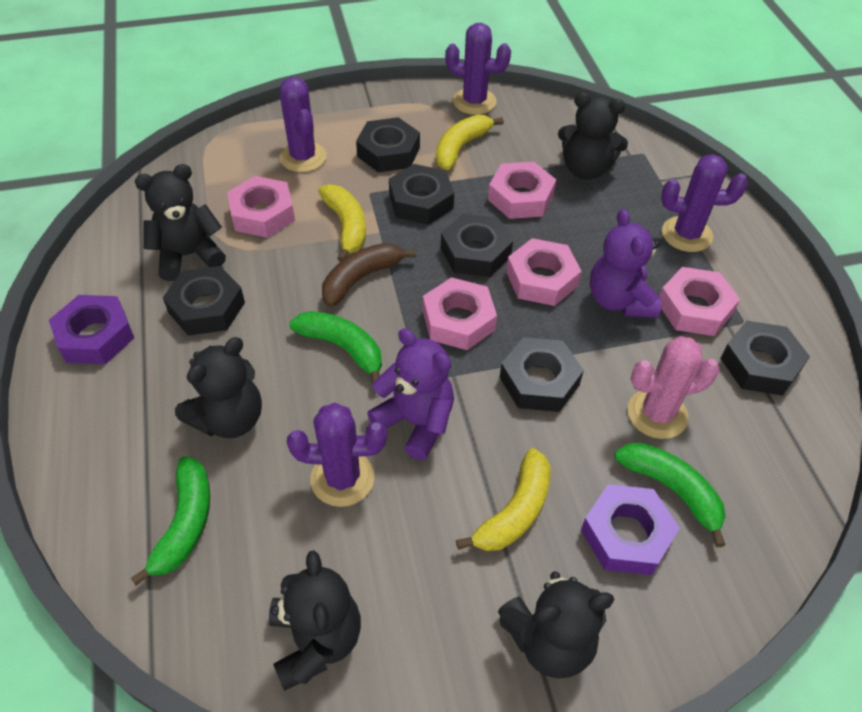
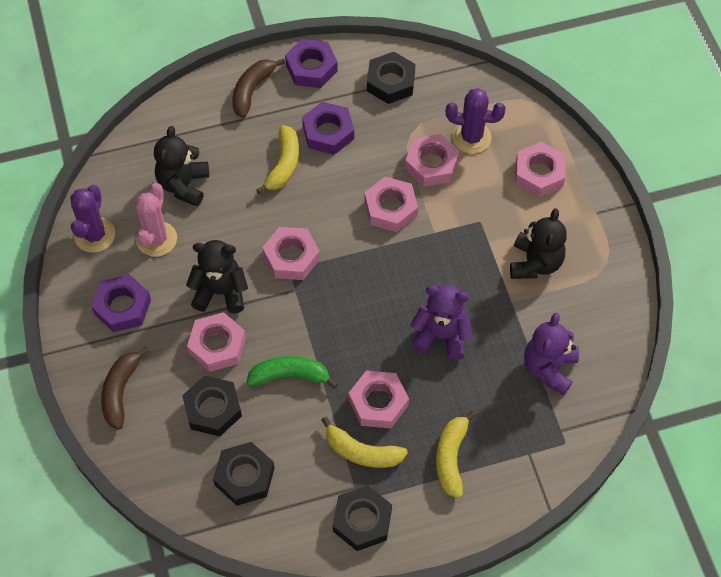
black nut: [163,266,245,335] [356,117,420,173] [389,164,454,225] [441,214,513,277] [499,337,584,412] [720,321,810,395] = 6 -> [182,376,242,436] [213,442,274,506] [333,485,392,551] [367,52,415,104] = 4
black teddy bear: [135,164,226,281] [175,337,262,438] [269,550,361,691] [498,571,614,679] [558,92,628,180] = 5 -> [154,126,209,207] [186,240,248,313] [510,208,567,279] = 3
brown banana: [322,243,417,307] = 1 -> [101,347,149,430] [232,58,285,118] = 2
green banana: [130,456,210,586] [289,311,382,383] [614,442,725,547] = 3 -> [246,356,338,389] = 1
pink nut: [227,176,295,238] [423,277,497,350] [488,162,556,219] [506,238,581,306] [660,267,740,336] = 5 -> [187,312,246,372] [262,227,320,280] [349,370,409,428] [364,177,418,232] [405,134,459,187] [515,142,565,197] = 6
purple cactus: [280,77,327,172] [287,403,387,507] [445,23,511,115] [661,154,748,252] = 4 -> [70,185,115,253] [446,88,506,154] = 2
purple nut: [49,295,134,364] [581,484,680,575] = 2 -> [91,274,151,332] [285,39,338,88] [302,102,354,155] = 3

